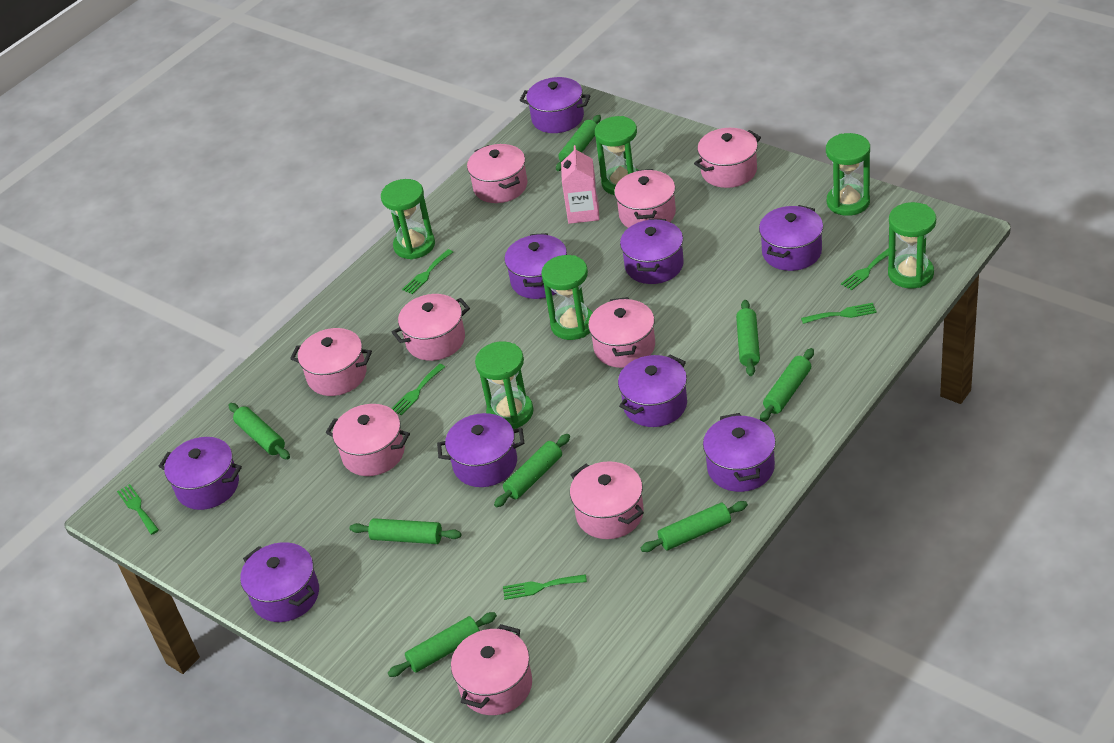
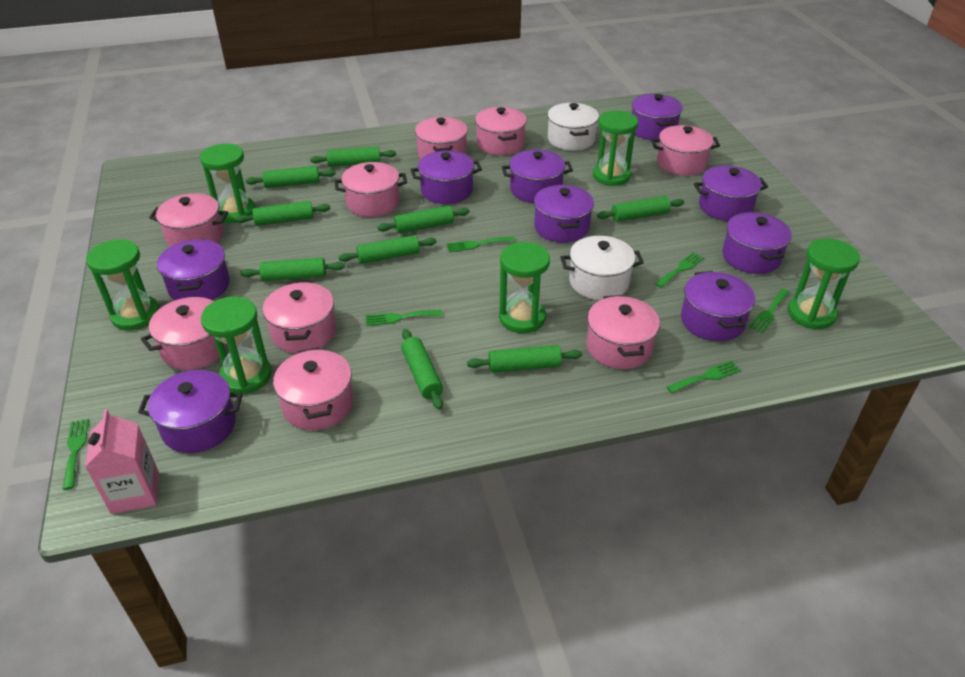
green rolling pin: [229,403,290,460] [350,518,461,544] [388,612,497,677] [494,434,570,507] [556,115,601,171] [641,501,748,552] [736,300,760,376] [760,348,814,422] = 8 -> [235,201,330,226] [241,258,345,281] [246,166,336,188] [310,146,396,167] [339,235,436,264] [378,206,469,234] [401,329,443,410] [467,345,582,373] [597,196,684,222] = 9
white pot: none = 0 -> [547,103,599,151] [561,236,644,300] = 2

